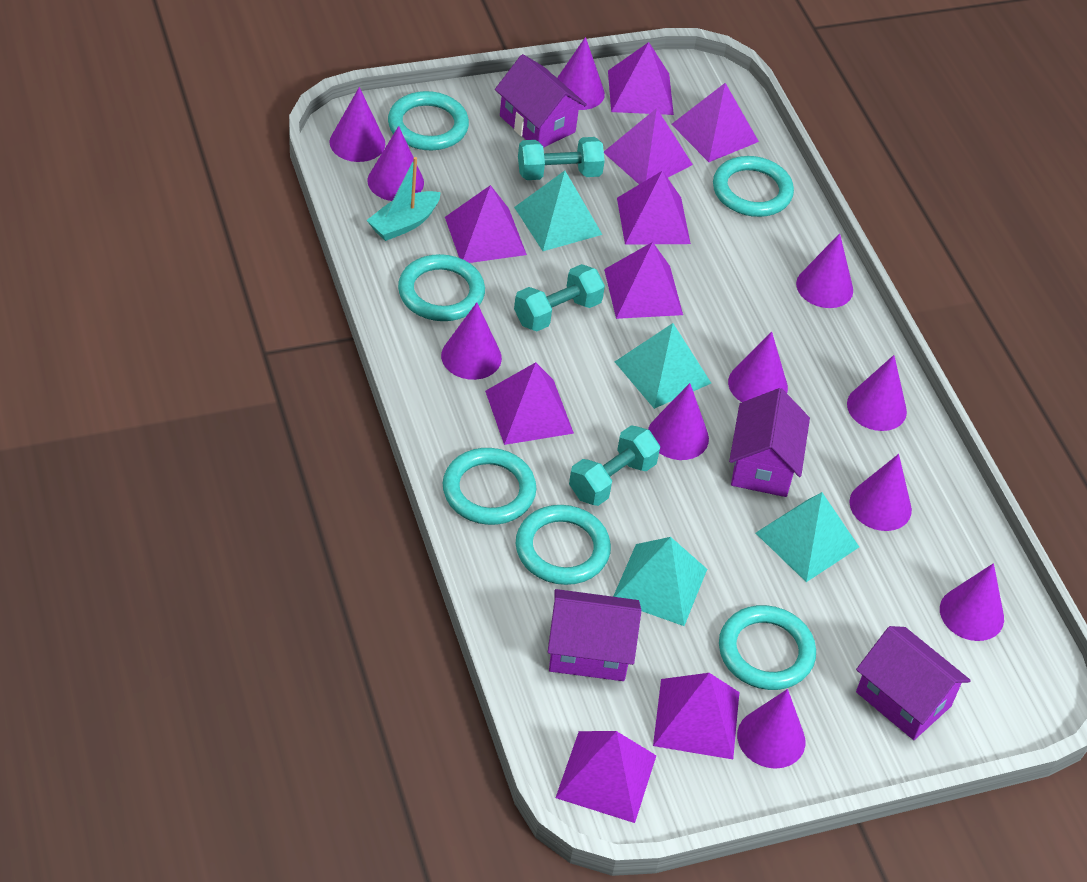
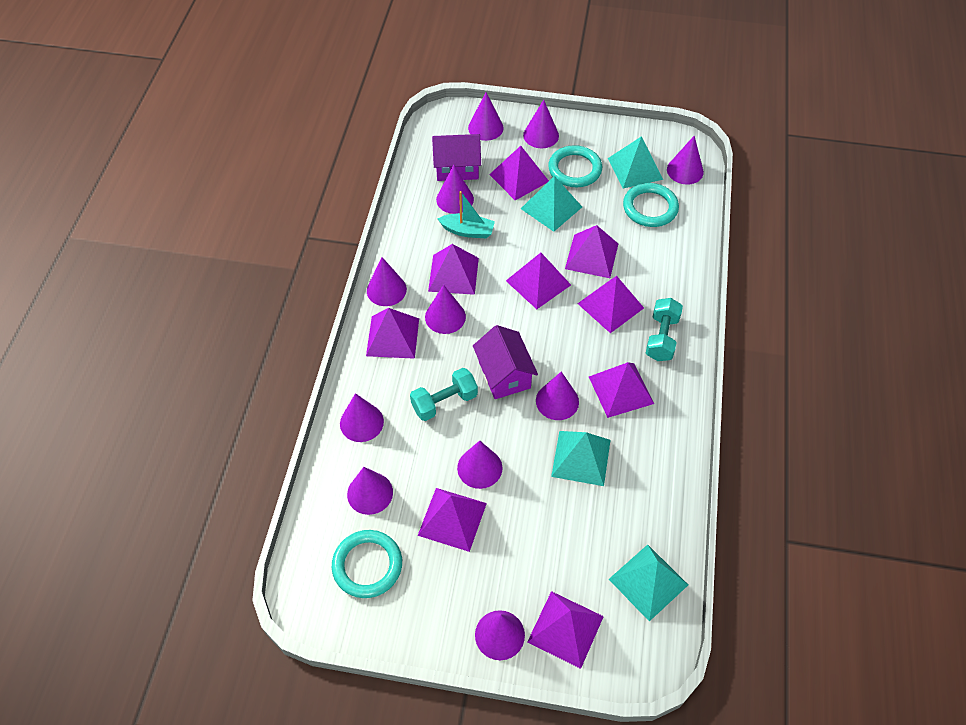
purple house: [495,54,587,148] [548,589,641,681] [729,388,810,497] [856,626,971,740] = 4 -> [432,134,481,181] [473,325,538,399] = 2
turquoise dumbbell: [514,264,605,331] [518,137,605,180] [569,425,660,506] = 3 -> [410,368,478,421] [646,298,683,361] = 2
turquoise ring: [388,91,469,150] [398,254,485,321] [443,448,536,525] [516,505,611,585] [713,156,794,217] [719,605,816,690] = 6 -> [332,530,402,598] [548,145,602,187] [623,183,679,227] = 3

